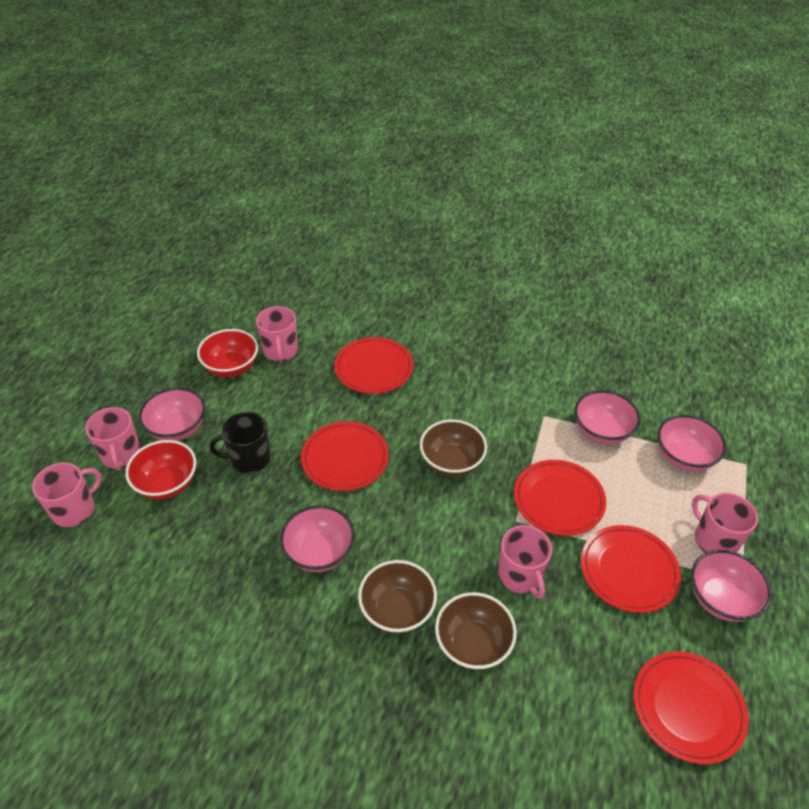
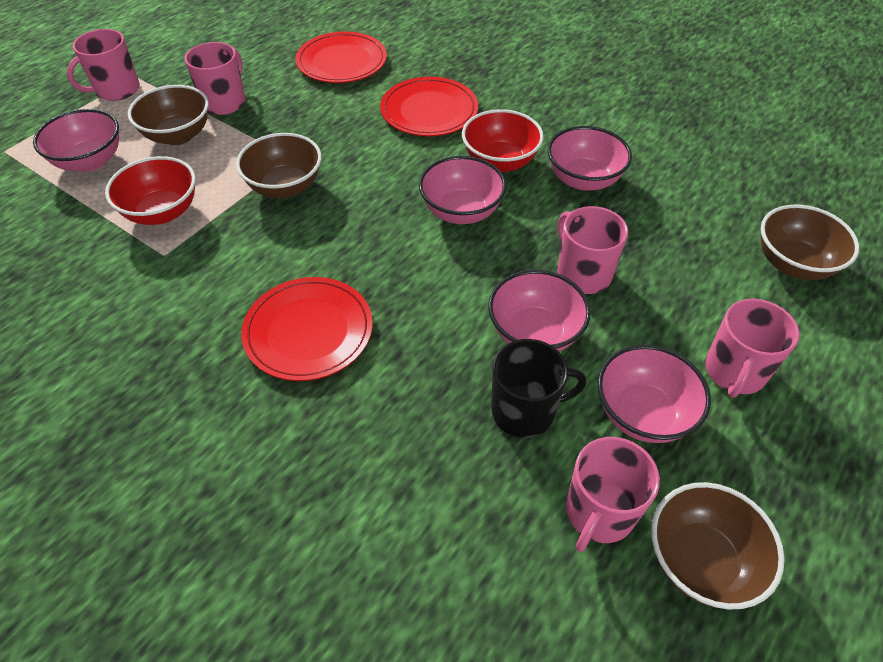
brown bowl: [358,560,437,634] [420,420,487,477] [435,592,517,670] = 3 -> [128,85,209,145] [236,133,322,198] [651,482,785,610] [761,205,859,280] = 4
red plate: [301,421,389,491] [334,337,413,394] [514,460,606,536] [581,525,681,613] [633,652,749,764] = 5 -> [241,277,373,381] [295,32,387,83] [380,77,478,136] = 3

